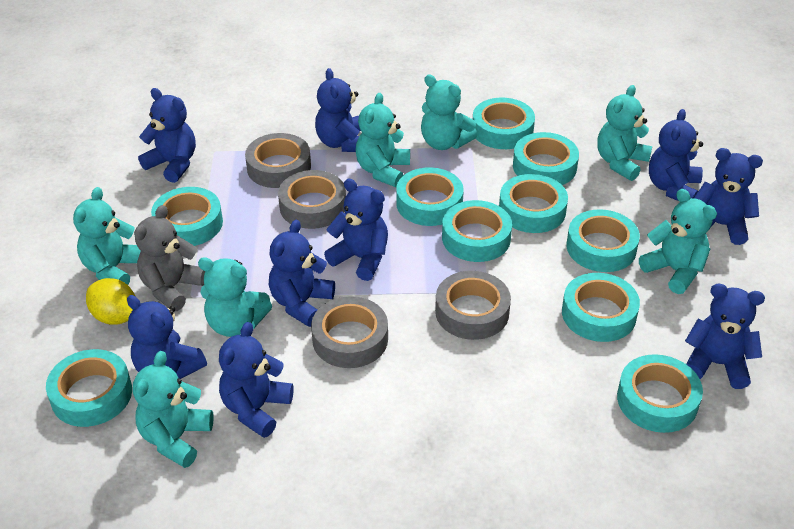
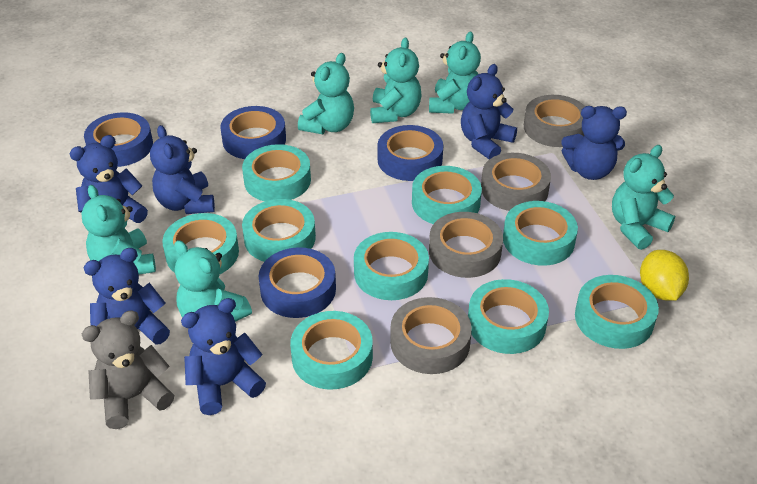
blue tape: none = 0 -> [84,112,153,167] [220,106,286,159] [259,247,336,318] [378,125,443,181] = 4
blue teddy bear: [127,295,207,379] [138,88,196,183] [219,322,294,438] [269,220,335,327] [315,68,361,152] [324,179,388,281] [649,109,703,201] [685,284,765,389] [694,148,763,245] = 9 -> [69,135,148,223] [83,248,170,345] [150,125,215,214] [181,298,266,415] [461,64,517,159] [561,106,627,180] = 6
turquoise tape: [46,349,132,427] [151,187,223,246] [396,167,464,226] [442,200,512,262] [473,98,535,149] [499,174,568,233] [513,132,579,185] [562,273,640,342] [567,209,640,272] [617,354,703,433] = 10 -> [162,213,239,274] [242,144,311,201] [242,199,316,262] [290,311,373,390] [354,232,429,300] [412,166,482,224] [468,279,549,354] [503,201,578,266] [575,275,659,349] = 9
turquoise teddy bear: [73,187,141,285] [133,351,214,468] [198,257,272,337] [355,93,410,187] [421,75,477,150] [597,85,652,181] [639,189,717,294] = 7 -> [81,185,156,275] [174,240,252,322] [298,53,354,134] [370,38,422,123] [429,32,481,114] [612,145,675,250] = 6

